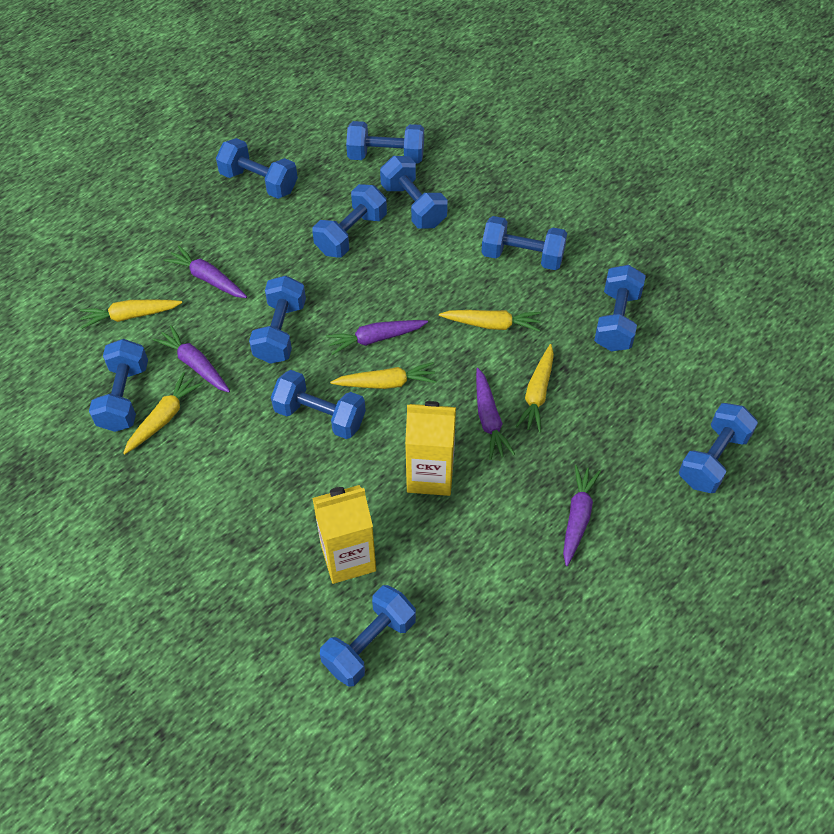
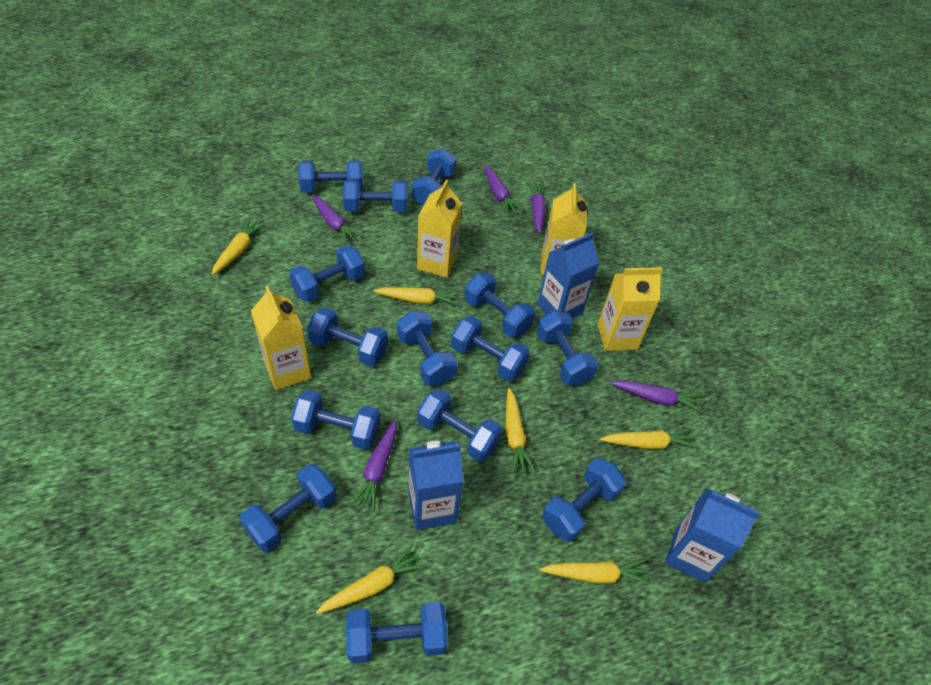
blue carton: none = 0 -> [408,441,463,530] [537,232,599,319] [665,488,760,583] = 3
blue dumbbell: [89,339,148,432] [216,138,298,199] [249,276,306,364] [271,370,366,439] [312,184,387,258] [320,585,416,687] [346,121,424,164] [380,156,448,229] [481,216,567,270] [594,265,646,351] [679,403,758,493] = 11 -> [240,464,336,552] [289,245,365,302] [291,390,380,450] [298,160,363,192] [307,307,388,366] [343,180,408,212] [346,602,448,663] [397,311,457,385] [412,148,456,206] [417,388,502,462] [451,316,530,381] [465,273,535,338] [536,311,598,386] [542,458,626,542] = 14
yellow carrot: [80,300,182,329] [123,372,203,454] [330,362,437,389] [439,310,541,332] [516,344,554,433] = 5 -> [211,218,266,275] [316,545,425,614] [373,287,459,306] [505,388,536,474] [540,559,651,585] [600,428,698,449] = 6
yellow carton: [312,485,376,584] [405,401,456,496] = 2 -> [251,286,311,390] [417,180,462,278] [541,183,587,275] [598,267,663,351] = 4

